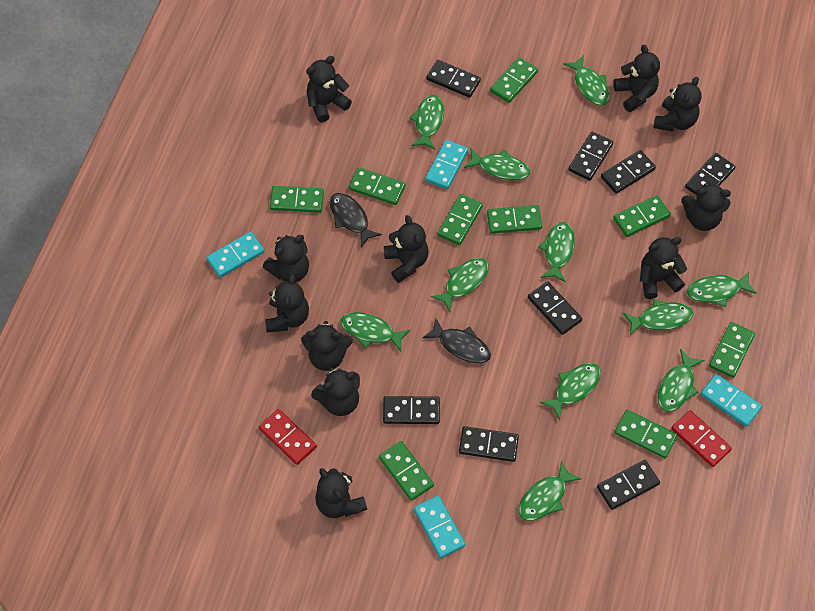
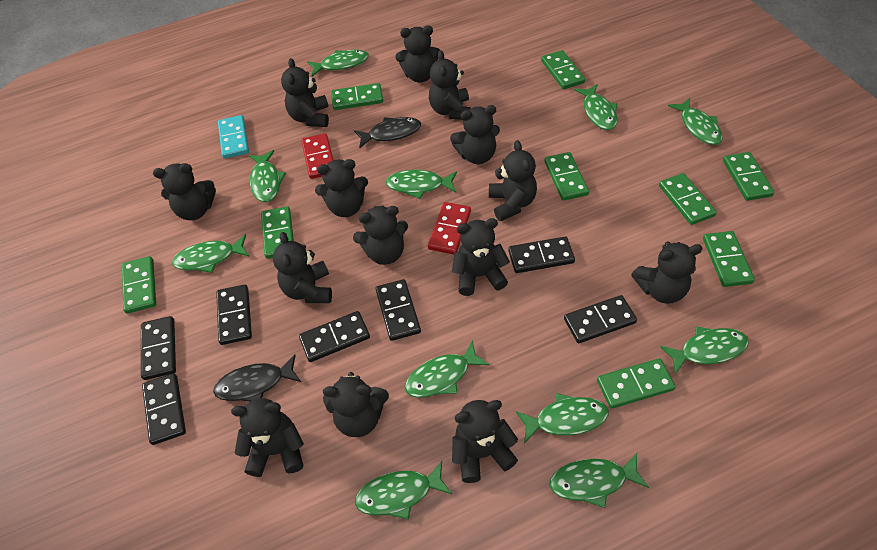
black domino: [383,396,440,424] [427,60,481,98] [459,426,519,462] [528,281,582,335] [568,132,613,181] [597,460,660,510] [601,150,656,194] [685,153,735,195] = 8 -> [141,316,176,380] [142,373,186,445] [216,284,252,345] [299,311,370,362] [376,279,421,341] [508,237,575,273] [564,295,637,343] = 7
black teddy bear: [263,235,309,283] [265,274,309,332] [301,321,352,371] [306,56,352,122] [311,368,360,416] [315,468,367,518] [384,215,429,283] [613,45,660,112] [640,237,687,299] [654,77,702,132] [681,182,731,231] = 11 -> [153,163,216,220] [231,398,304,477] [273,232,332,303] [281,58,329,127] [315,159,368,217] [323,372,389,437] [353,205,408,265] [395,25,440,83] [429,50,471,120] [450,105,500,164] [452,218,510,296] [452,400,518,483] [489,140,537,221] [631,241,703,304] = 14
turquoise domino: [206,232,265,278] [414,495,465,558] [425,140,468,189] [700,374,762,427] = 4 -> [218,115,249,159] = 1

